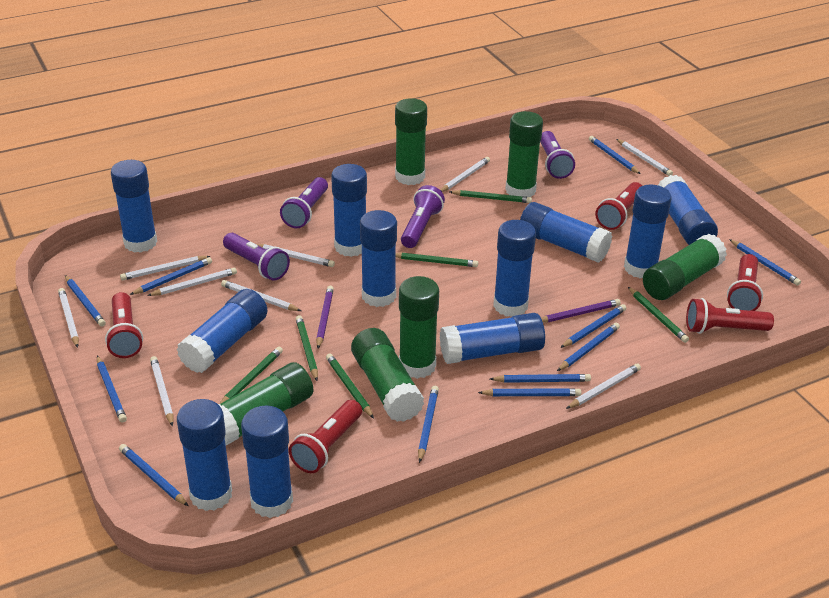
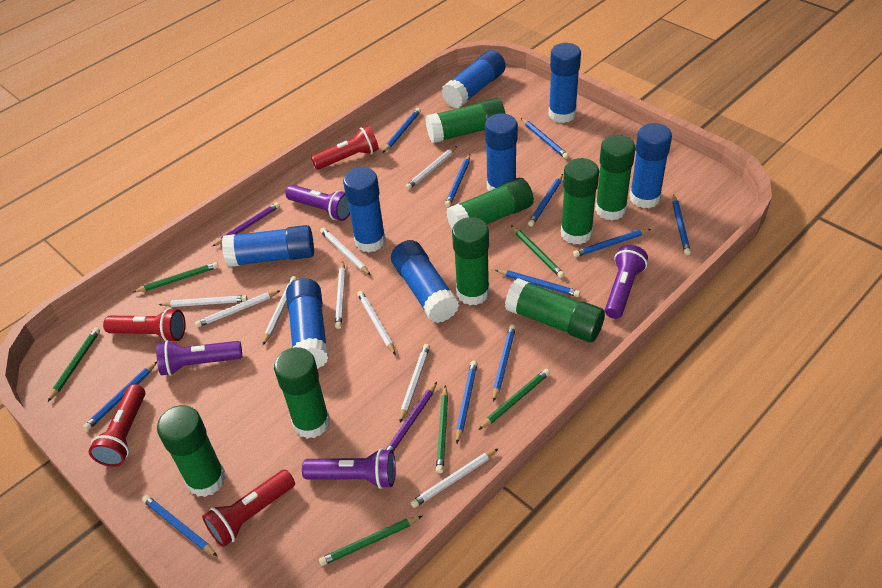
blue glue stick: [111,160,157,253] [177,289,267,373] [177,399,232,511] [241,406,293,518] [331,164,367,257] [360,210,397,307] [440,313,545,364] [493,220,536,317] [520,202,612,263] [624,185,672,278] [658,175,718,245] = 11 -> [222,225,314,267] [286,278,329,369] [343,167,386,252] [391,240,459,323] [441,50,506,108] [485,113,518,191] [548,43,581,123] [629,123,672,209] = 8
green glue stick: [218,362,314,445] [351,328,424,422] [395,98,427,185] [399,276,439,379] [505,111,543,197] [643,234,727,300] = 6 -> [157,405,226,497] [274,347,330,439] [426,98,505,143] [446,178,534,229] [452,217,489,305] [505,278,605,342] [561,158,599,244] [595,135,636,220] = 8
red flashlight: [105,292,143,358] [289,400,362,473] [595,182,642,230] [686,298,774,334] [727,254,763,311] = 5 -> [89,384,145,467] [103,308,185,342] [202,469,295,547] [311,126,379,170] = 4

